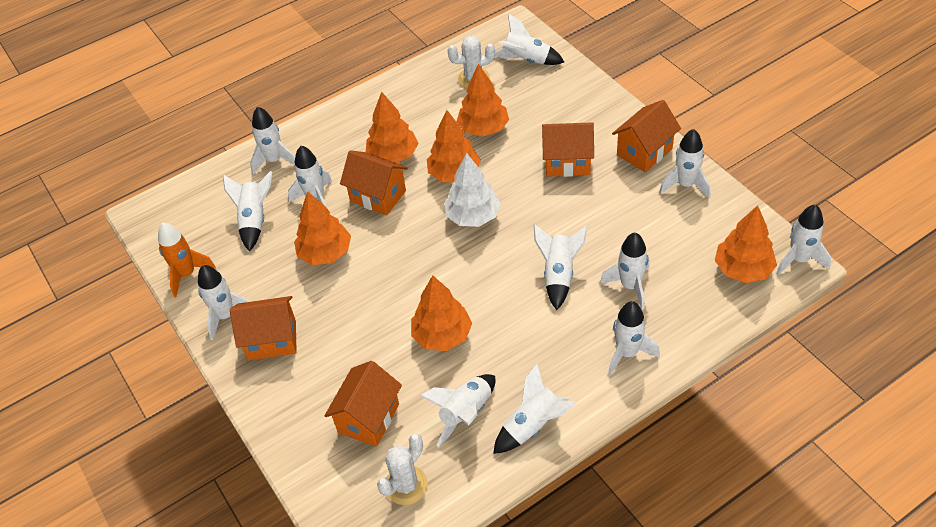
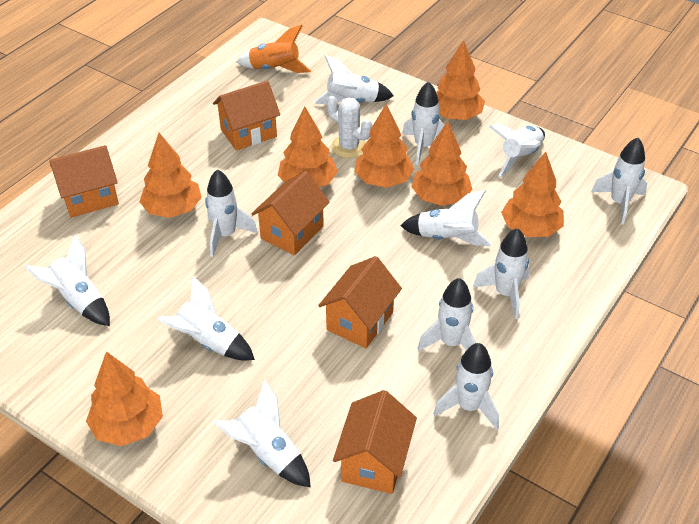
orange tree: [294,191,351,265] [366,92,418,163] [411,275,472,351] [427,110,481,182] [457,64,509,137] [715,205,777,283] = 6 -> [86,351,163,446] [140,133,202,218] [278,107,338,187] [355,104,414,188] [411,121,473,206] [436,40,485,120] [501,152,564,237] = 7
white cactus: [377,434,428,505] [447,36,495,88] = 2 -> [327,96,372,158] = 1
white tree: [445,153,501,227] = 1 -> none = 0

